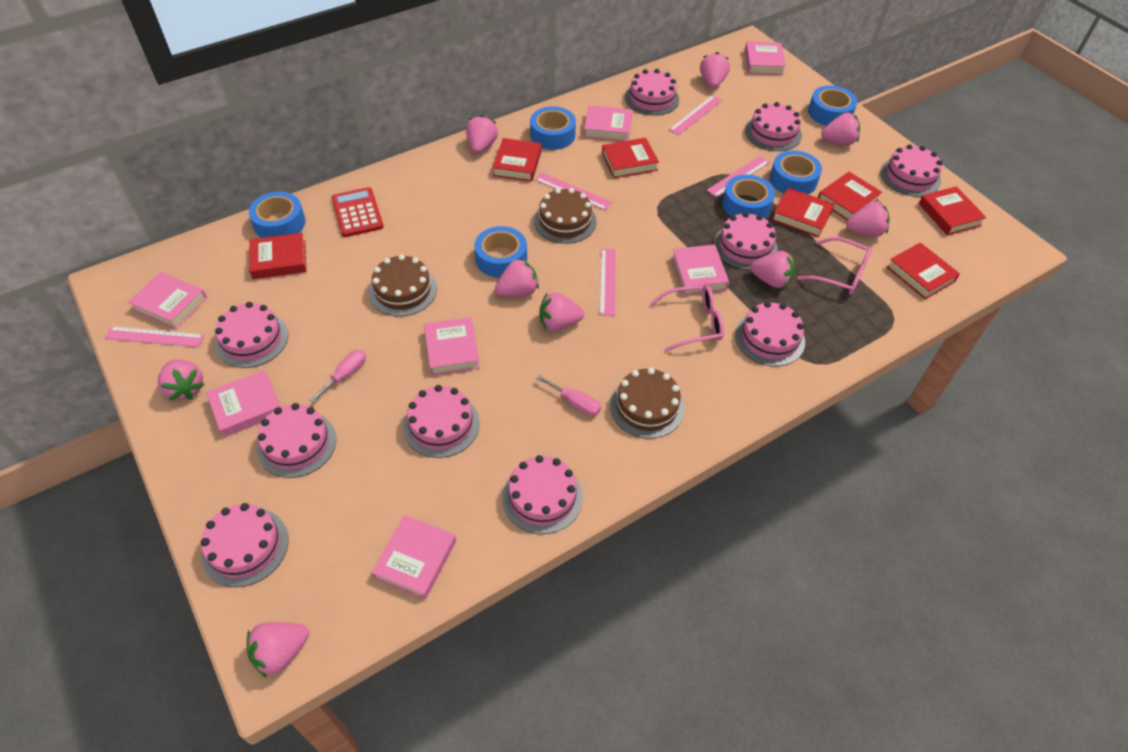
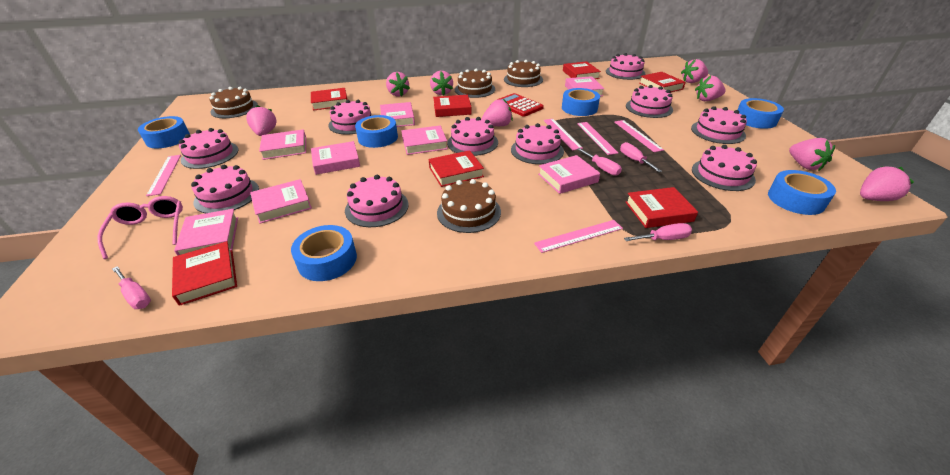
brown cake: [369,254,437,316] [534,188,596,244] [610,368,685,439] = 3 -> [210,87,258,118] [437,179,501,233] [455,69,495,98] [504,60,543,87] = 4
pink book: [128,272,207,329] [206,370,281,437] [372,515,456,600] [424,317,480,375] [584,105,633,141] [671,245,729,295] [745,41,786,75] = 7 -> [174,209,238,256] [250,179,312,224] [259,129,306,160] [311,141,360,175] [380,102,415,127] [401,125,448,155] [538,155,600,194] [565,76,604,96] = 8
pink glasses: [651,285,724,351] [798,237,872,295] = 2 -> [97,196,183,259] = 1
pink screwdriver: [310,350,366,403] [536,375,601,416] = 2 -> [112,266,151,309] [577,148,622,176] [620,142,662,172] [624,223,692,241] = 4
pink strawberry: [158,359,205,401] [247,622,309,678] [466,115,498,154] [495,258,539,297] [540,293,584,331] [700,52,730,88] [750,251,795,288] [821,113,860,145] [846,202,890,237] = 9 -> [246,105,276,136] [386,72,410,97] [430,71,453,96] [482,99,513,126] [681,59,708,83] [695,76,726,101] [789,138,835,170] [860,166,914,201] = 8

